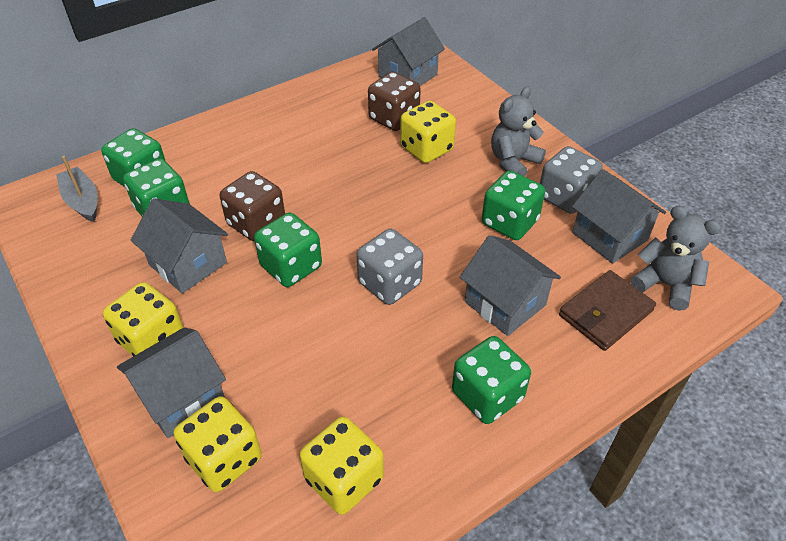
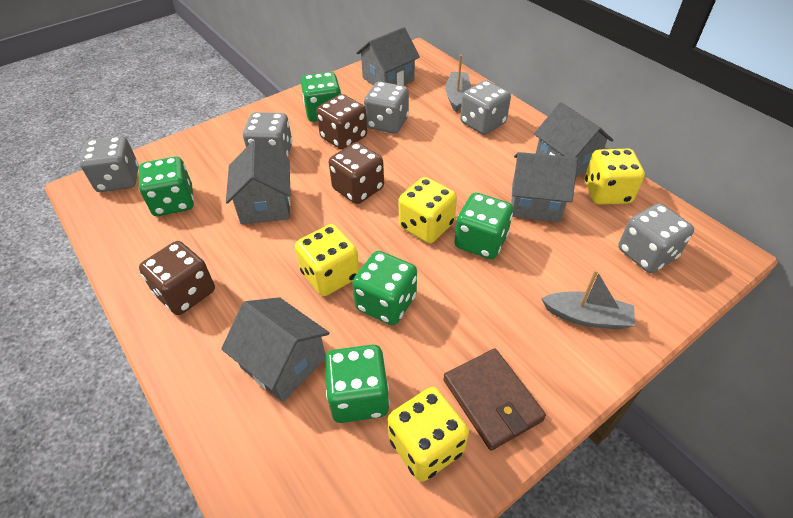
brown dice: [220,171,285,241] [368,71,421,131] = 2 -> [139,241,215,315] [316,94,367,150] [329,142,384,204] = 3
grey boat: [56,156,98,222] = 1 -> [445,55,471,112] [541,269,635,330] = 2
grey dice: [356,229,423,305] [540,146,602,214] = 2 -> [80,136,139,192] [243,112,292,158] [364,81,409,134] [460,80,511,135] [618,203,694,273] = 5
grey teddy bear: [491,87,546,177] [631,206,721,311] = 2 -> none = 0

